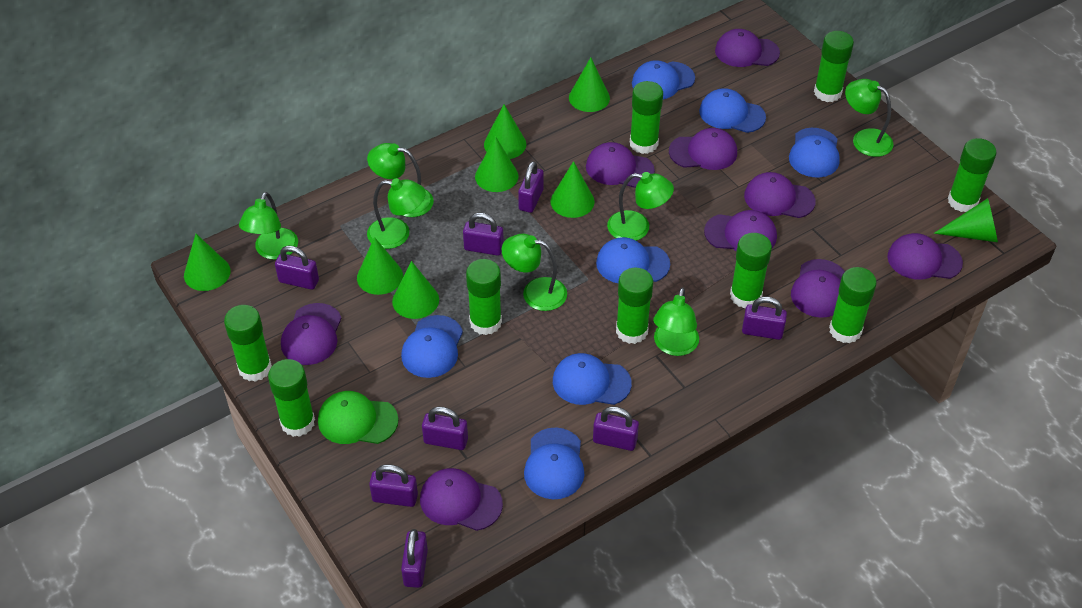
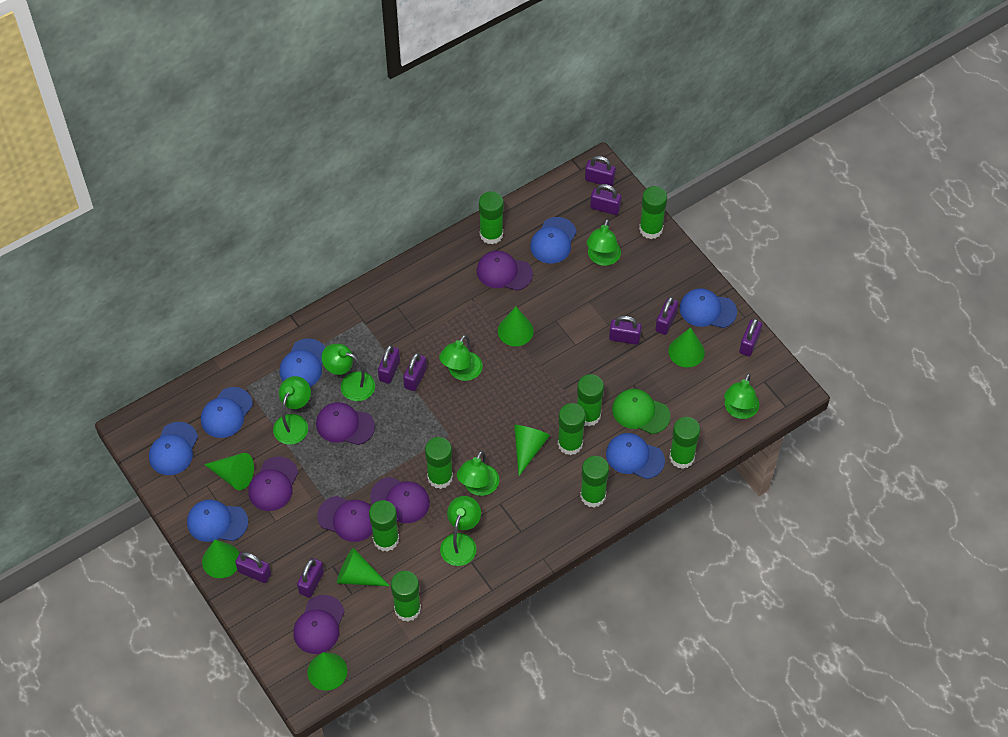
green cone: [184,234,231,291] [357,237,403,295] [392,261,439,319] [475,136,519,192] [484,104,526,159] [550,161,595,218] [569,57,610,112] [934,198,998,243] = 8 -> [202,539,240,578] [204,453,254,490] [307,652,347,691] [337,548,390,586] [498,307,534,346] [514,425,550,476] [668,327,705,367] = 7
purple cap: [281,303,342,365] [420,468,503,531] [586,142,655,188] [669,128,737,170] [704,210,777,251] [715,29,780,67] [744,172,816,218] [791,259,845,318] [887,233,963,280] = 9 -> [248,457,298,511] [293,595,345,654] [316,402,375,445] [317,496,373,542] [370,477,430,523] [477,251,533,291] = 6
purple padlock: [275,246,319,290] [369,464,418,507] [401,529,428,588] [422,407,468,450] [463,213,504,256] [518,161,544,213] [593,406,639,451] [742,297,787,340] = 8 -> [235,552,271,583] [297,558,324,598] [378,345,400,384] [403,353,427,391] [585,156,616,186] [590,184,621,215] [609,316,642,345] [655,297,678,335] [739,318,762,357] = 9

